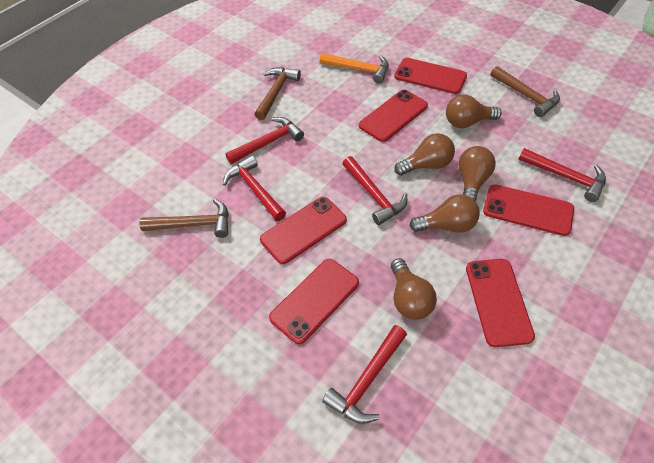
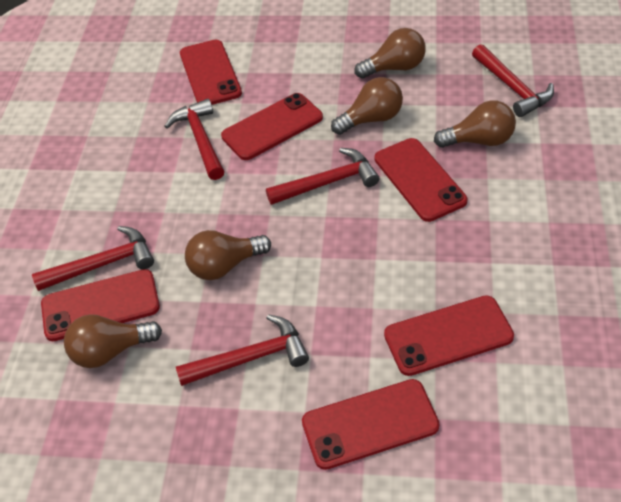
brown hammer: [139,199,229,238] [254,67,301,120] [491,66,560,117] = 3 -> none = 0
orange hammer: [320,53,389,84] = 1 -> none = 0

